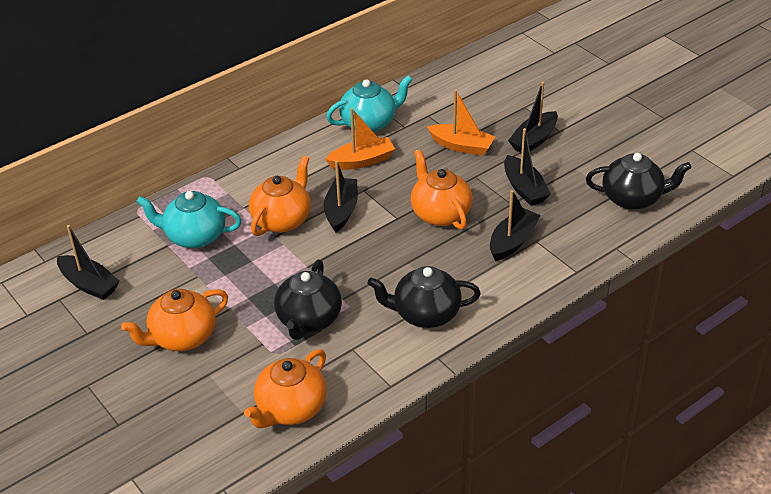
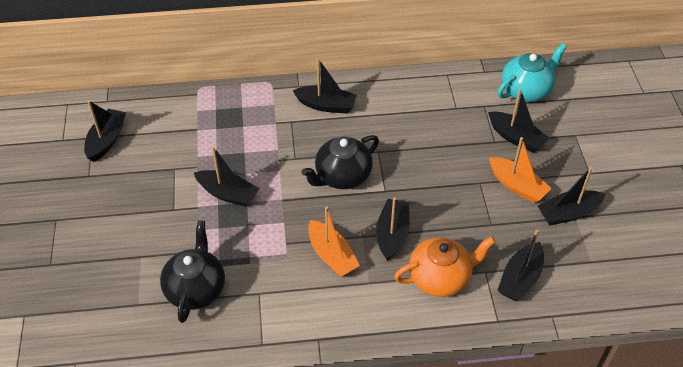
black boat: [57,225,120,300] [324,161,358,233] [490,190,541,261] [504,128,551,206] [508,82,558,153] = 5 -> [84,100,126,162] [194,147,260,207] [293,58,357,113] [376,197,410,261] [488,89,549,153] [498,230,544,301] [538,167,605,225] = 7
black teapot: [274,260,342,340] [368,266,481,328] [586,153,692,210] = 3 -> [160,220,225,323] [301,135,379,189] = 2
orange teapot: [121,289,228,351] [244,349,327,428] [249,156,311,236] [411,149,473,230] = 4 -> [394,236,496,297] = 1
turquoise teapot: [136,191,242,248] [326,75,413,132] = 2 -> [498,43,567,102] = 1

